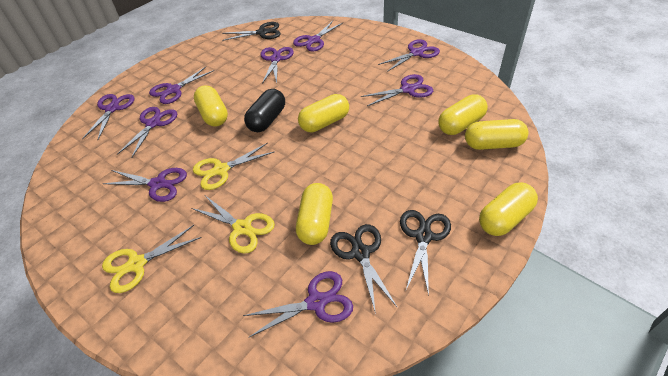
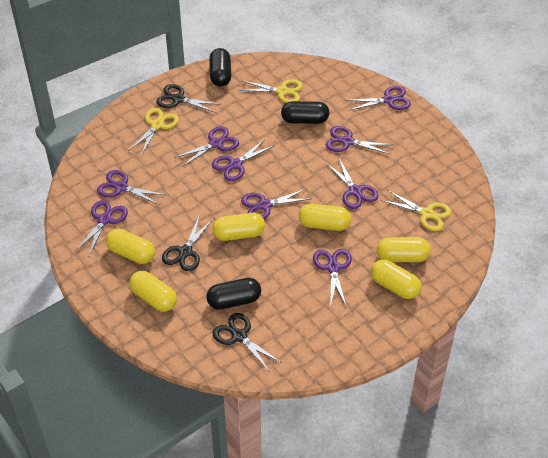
black capsule: [244,89,285,132] = 1 -> [206,278,261,310] [209,48,231,87] [281,101,329,124] = 3

